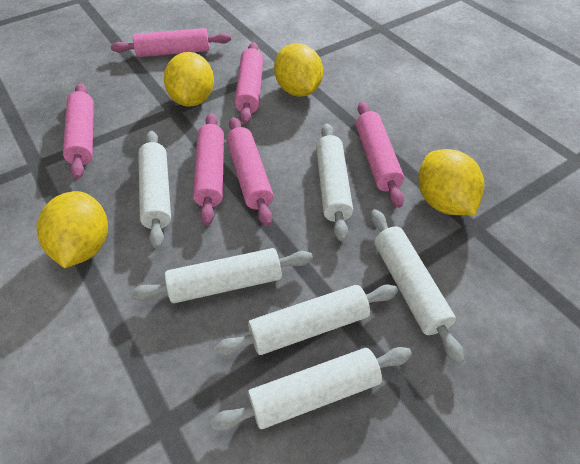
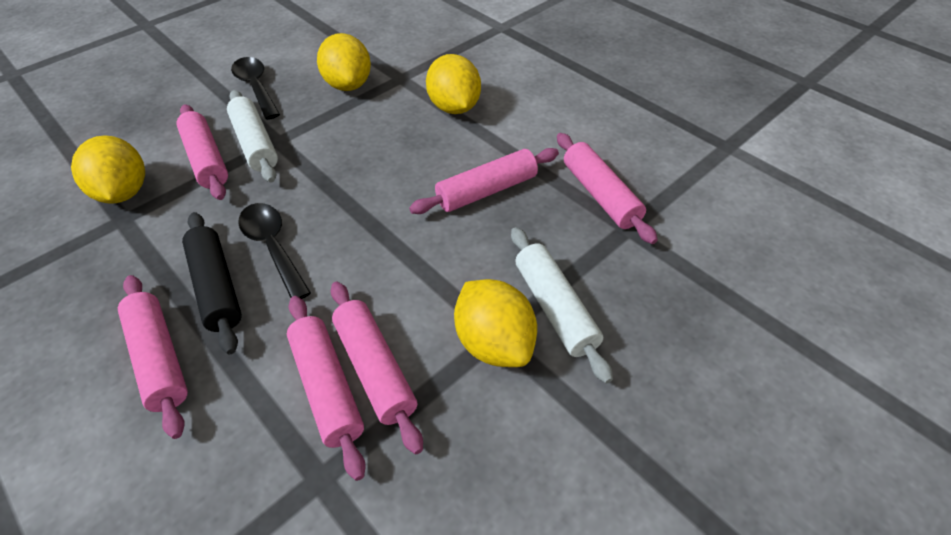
black rolling pin: none = 0 -> [182,212,242,354] = 1
black spoon: none = 0 -> [231,57,280,120] [238,203,311,299] = 2
white rolling pin: [130,248,313,303] [138,131,171,249] [210,347,412,431] [214,285,398,356] [316,124,353,241] [371,209,464,364] = 6 -> [227,90,278,183] [511,227,613,383] = 2

